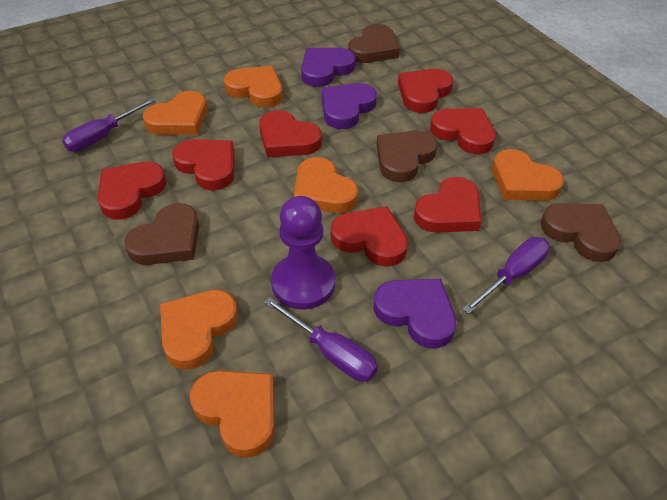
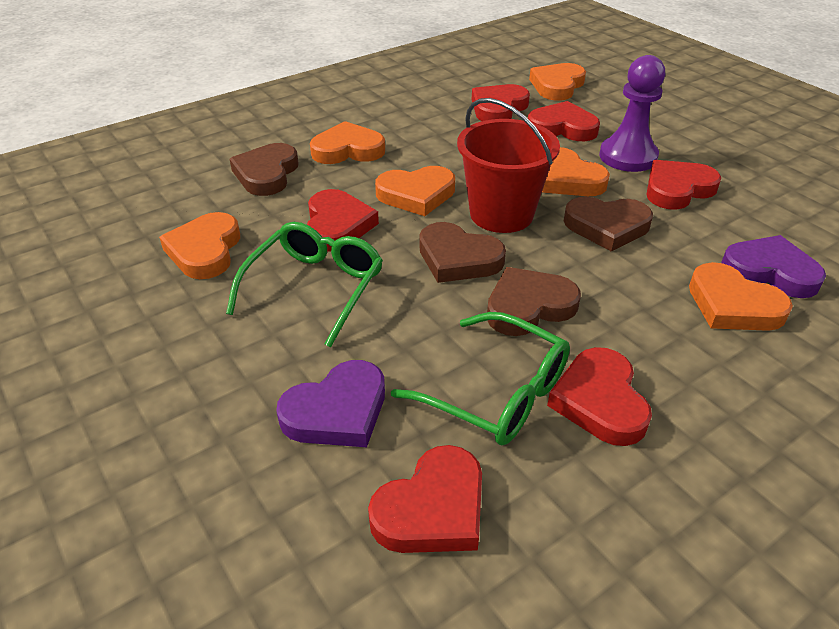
green glasses: none = 0 -> [226,222,383,347] [391,312,570,445] = 2
purple heart: [301,48,356,87] [322,83,377,129] [373,279,457,349] = 3 -> [276,360,385,447] [721,235,826,298] = 2
purple screwdriver: [62,98,156,152] [264,297,378,382] [462,237,550,314] = 3 -> none = 0
red bucket: none = 0 -> [457,98,560,233] = 1
red heart: [98,162,167,219] [172,139,234,190] [259,110,322,157] [331,206,408,267] [398,69,453,113] [414,177,481,233] [430,108,496,154] = 7 -> [307,189,379,252] [368,445,482,553] [472,84,530,121] [528,101,600,141] [547,347,652,446] [646,160,721,210] = 6

